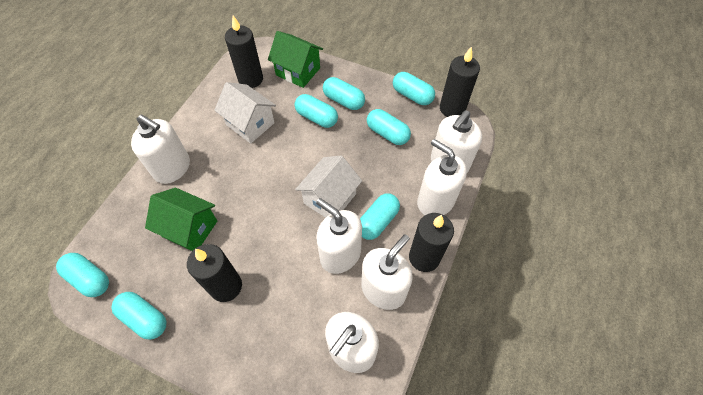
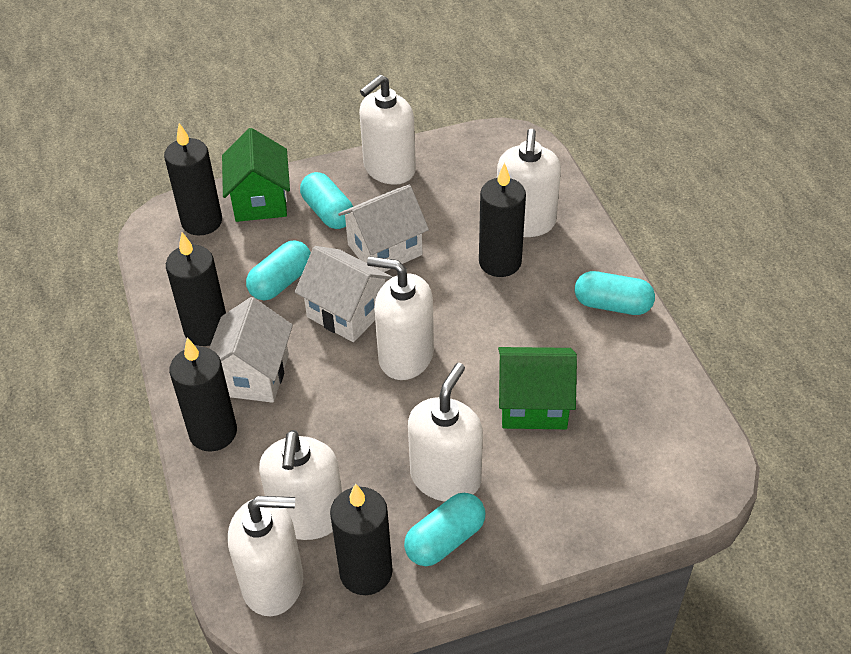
black candle: [187,244,242,302] [225,16,263,88] [409,213,454,272] [440,46,480,117] = 4 -> [164,123,222,236] [166,233,226,346] [169,338,237,452] [330,483,393,595] [479,163,526,277] = 5
turquoise capsule: [56,253,109,297] [111,292,166,340] [295,94,338,128] [323,77,365,110] [360,193,400,240] [367,109,411,145] [393,72,435,105] = 7 -> [246,240,311,301] [300,172,353,229] [404,493,485,566] [575,271,655,315] = 4
white house: [214,82,276,143] [295,156,362,218] = 2 -> [209,297,293,403] [295,246,392,342] [338,185,429,272] = 3

